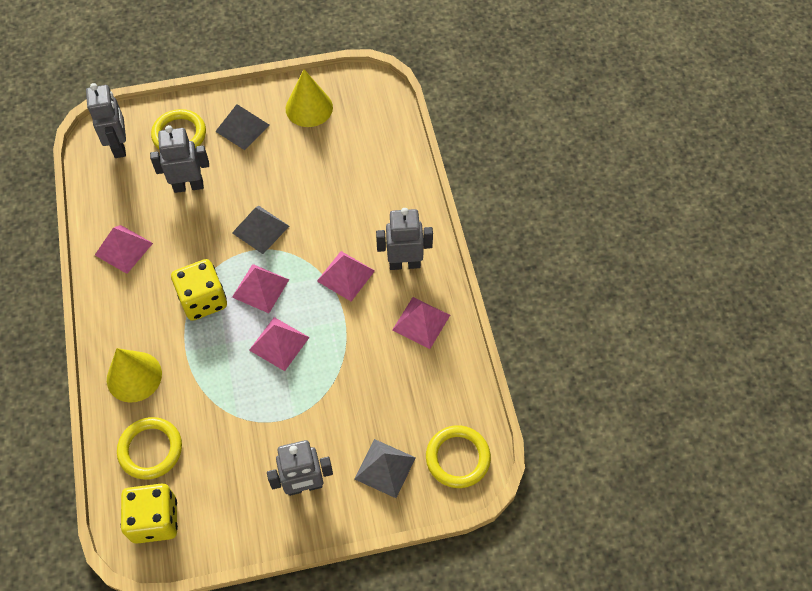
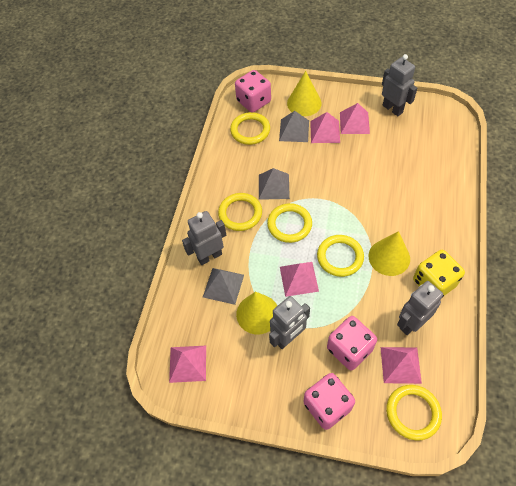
pink dice: none = 0 -> [235,70,271,112] [303,373,355,430] [327,316,377,370] = 3
yellow cone: [107,348,162,403] [286,69,333,127] = 2 -> [236,292,277,335] [287,71,322,116] [369,231,410,276] = 3
yellow dice: [121,483,178,544] [171,259,227,321] = 2 -> [413,250,465,296] = 1
yellow ring: [117,417,182,480] [151,109,206,150] [426,425,491,488] = 3 -> [218,193,262,231] [230,112,270,145] [267,203,312,243] [317,235,364,277] [386,385,442,441] = 5

